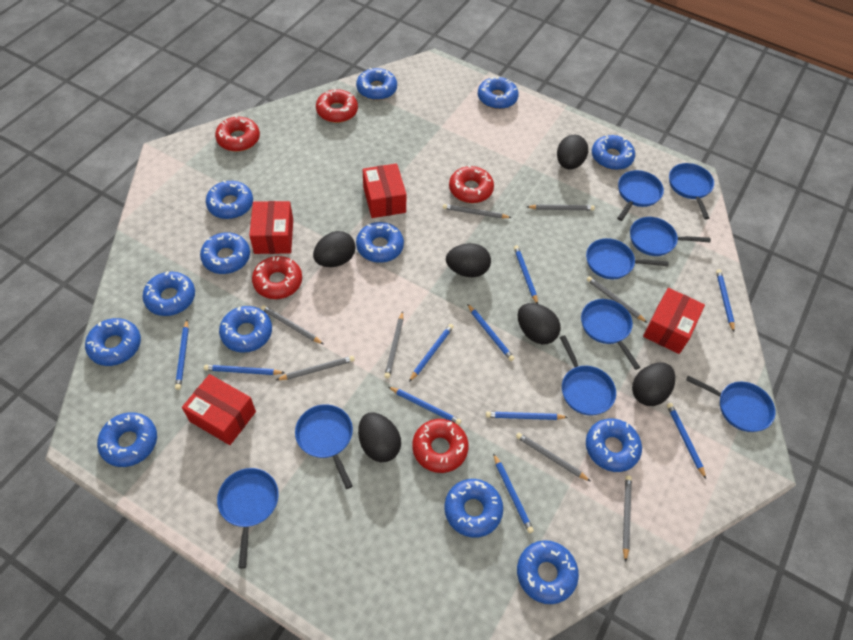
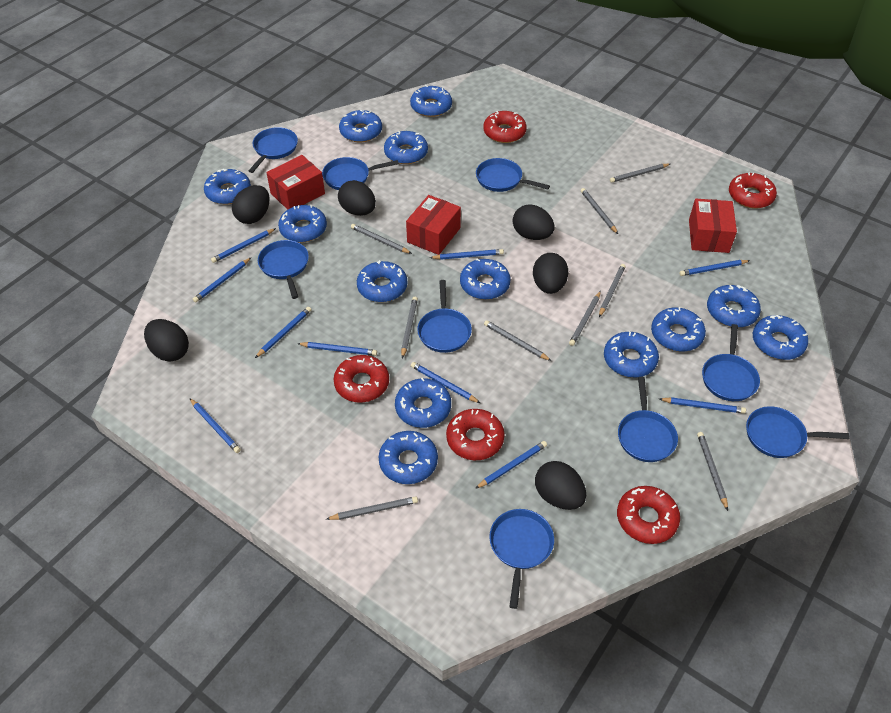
grey pencil: [261,305,323,344] [276,356,355,380] [384,311,403,378] [443,204,512,219] [516,433,590,481] [527,205,595,210] [587,276,647,323] [623,475,632,562] = 8 -> [327,496,418,520] [351,224,412,254] [401,297,418,358] [484,320,551,361] [569,291,601,346] [581,188,618,234] [599,264,626,317] [610,164,670,183] [697,432,728,511] = 9
red box: [182,374,256,445] [249,201,293,254] [362,163,407,218] [643,288,705,354] = 4 -> [266,155,325,210] [406,195,461,255] [689,199,737,253] = 3

